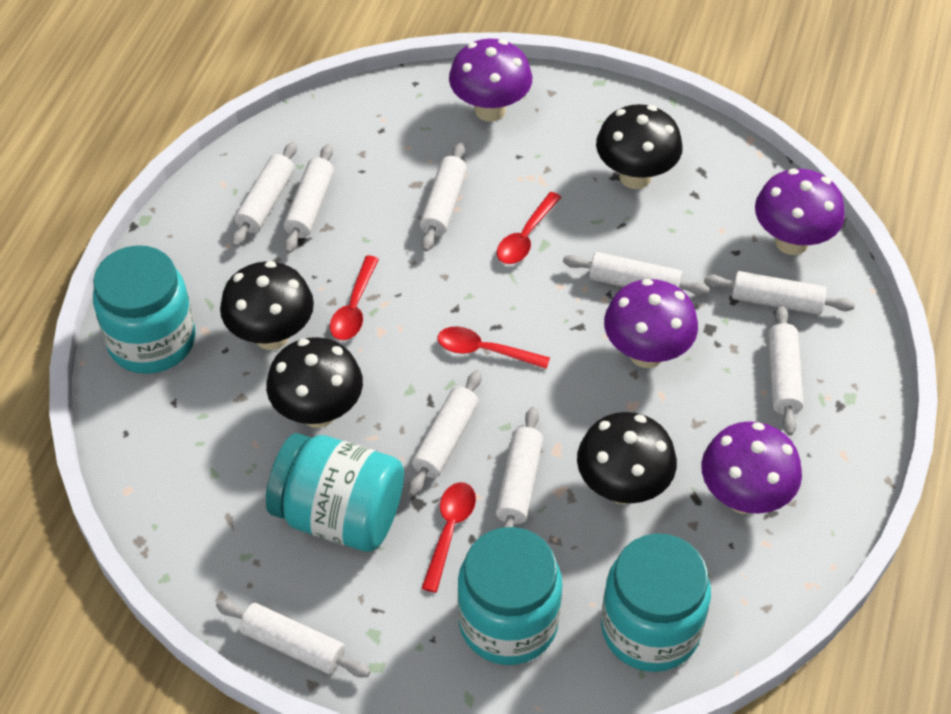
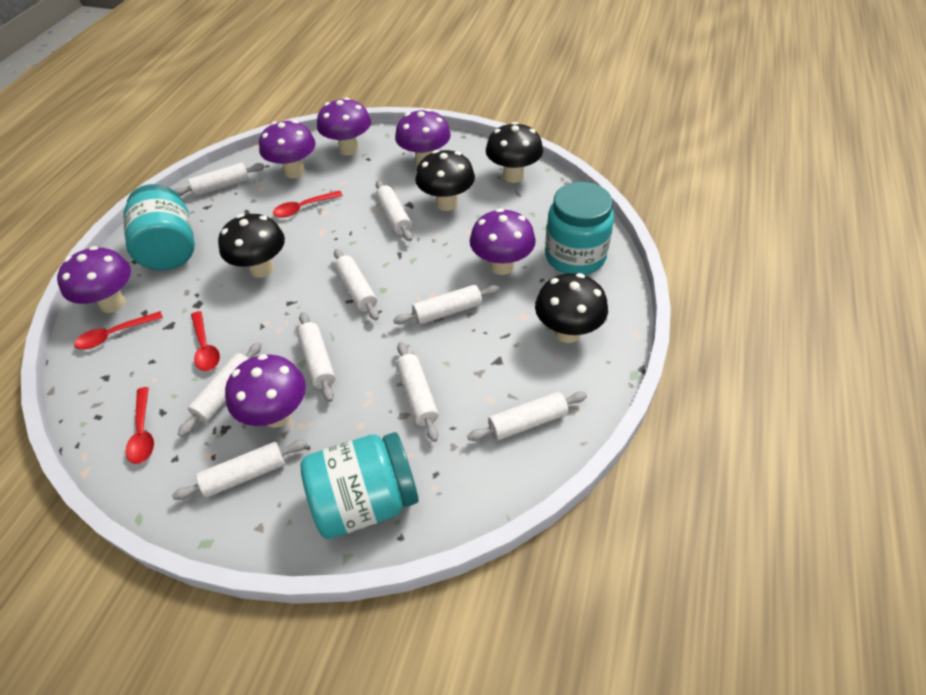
purple mushroom: [449,39,532,122] [604,279,698,368] [701,421,802,514] [755,169,845,255] = 4 -> [57,246,131,313] [225,354,306,428] [259,120,316,178] [317,97,371,155] [395,109,451,166] [470,208,536,275] = 6
turquoise jar: [93,245,196,374] [266,433,404,552] [457,527,562,665] [601,534,711,672] = 4 -> [123,184,195,270] [301,432,419,539] [545,182,614,275] = 3

